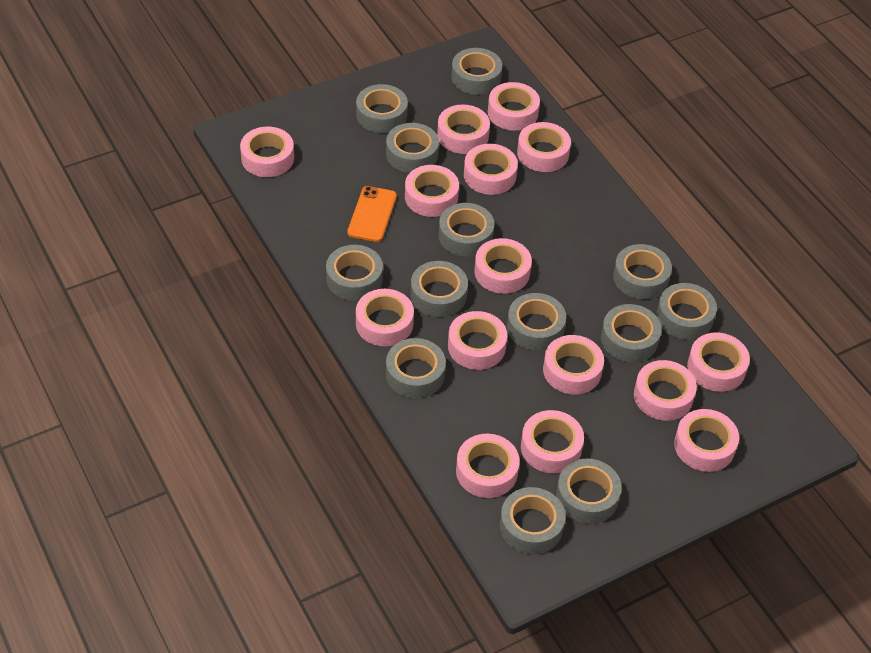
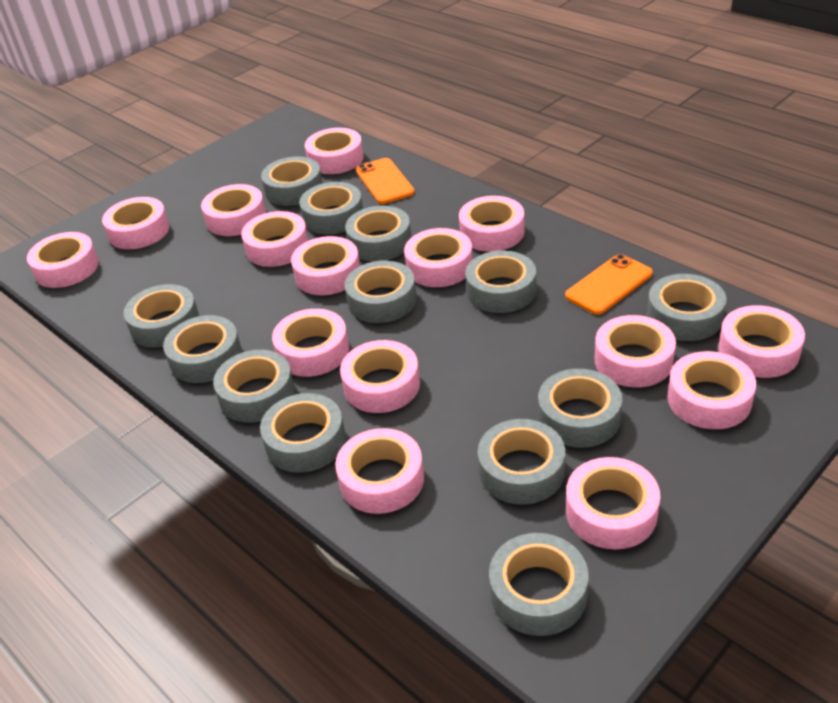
orange phone: [347,186,397,242] = 1 -> [356,158,415,204] [565,254,653,315] = 2

